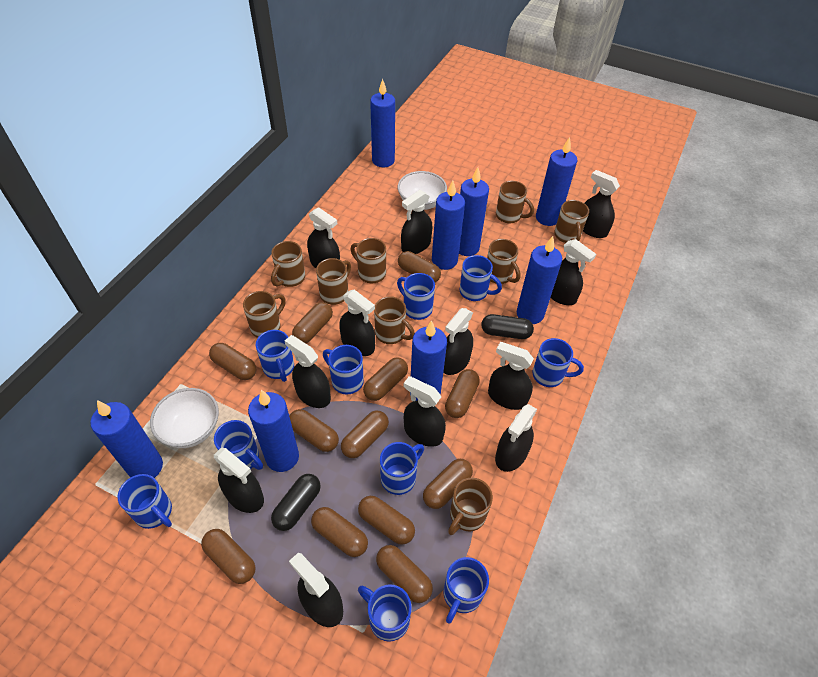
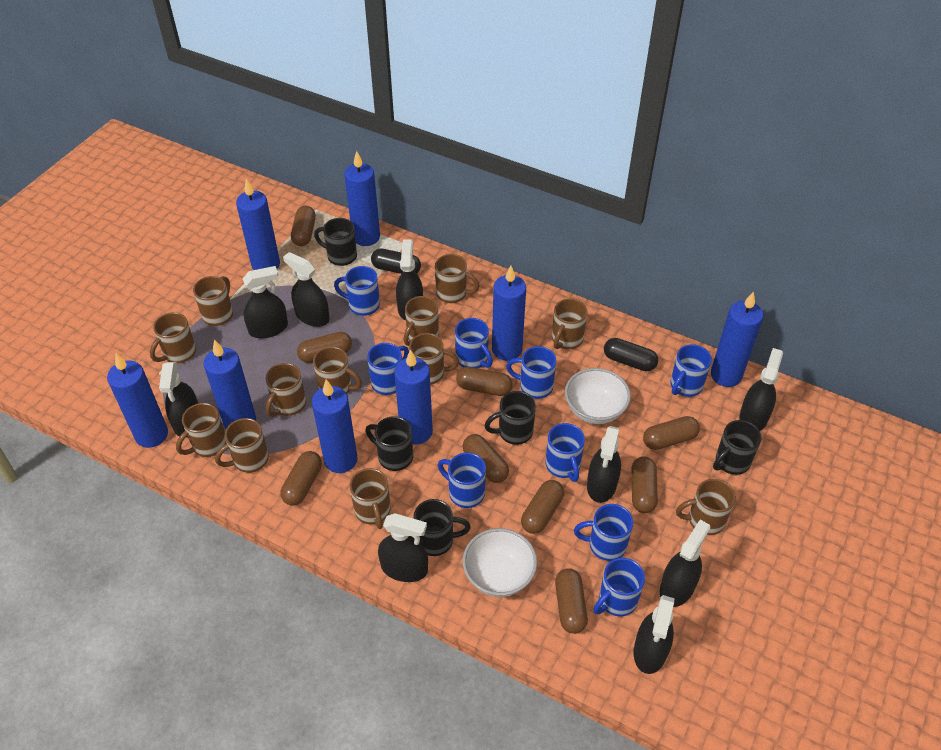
black mug: none = 0 -> [314,218,357,266] [365,416,413,471] [413,499,471,556] [484,391,536,445] [713,420,762,475] = 5
black spray bottle: [214,447,264,513] [285,335,331,408] [289,553,343,627] [307,207,340,268] [339,290,375,356] [401,190,432,254] [404,376,446,447] [443,308,473,375] [488,342,534,410] [495,404,537,472] [550,239,596,305] [583,170,620,238] = 12 -> [159,362,198,437] [243,266,288,338] [283,252,330,327] [378,513,428,582] [396,240,423,320] [587,426,621,503] [634,595,674,674] [660,520,710,607] [739,348,783,431] = 9
blue mug: [117,474,172,529] [214,420,263,470] [256,330,294,382] [323,345,364,394] [358,584,412,642] [380,442,424,495] [397,273,435,320] [443,557,489,623] [459,255,502,301] [533,338,584,387] = 10 -> [334,266,380,316] [367,343,409,395] [438,452,486,508] [455,318,493,368] [506,346,557,399] [546,423,585,482] [574,504,633,561] [593,558,645,616] [671,344,712,397] = 9
brown capsule: [201,529,255,584] [209,343,256,380] [289,409,339,452] [292,302,333,343] [311,507,368,557] [341,410,389,458] [358,496,415,545] [363,358,408,401] [376,545,433,603] [398,251,441,282] [423,459,473,509] [445,369,480,418] = 12 -> [281,451,322,506] [291,206,316,246] [297,332,352,363] [456,367,513,396] [463,434,509,483] [521,480,564,534] [555,568,588,634] [632,457,658,513] [643,416,700,450] = 9
brown mug: [243,291,286,338] [271,241,305,287] [316,258,351,305] [350,238,386,283] [374,296,415,344] [448,478,493,535] [487,239,520,284] [496,181,534,223] [554,200,589,243] = 9 -> [150,312,196,364] [176,403,227,457] [193,276,233,326] [215,418,269,473] [266,363,306,417] [313,347,362,394] [350,468,391,529] [404,296,439,346] [409,333,459,385] [435,254,479,303] [552,299,587,349] [676,479,736,535] = 12

